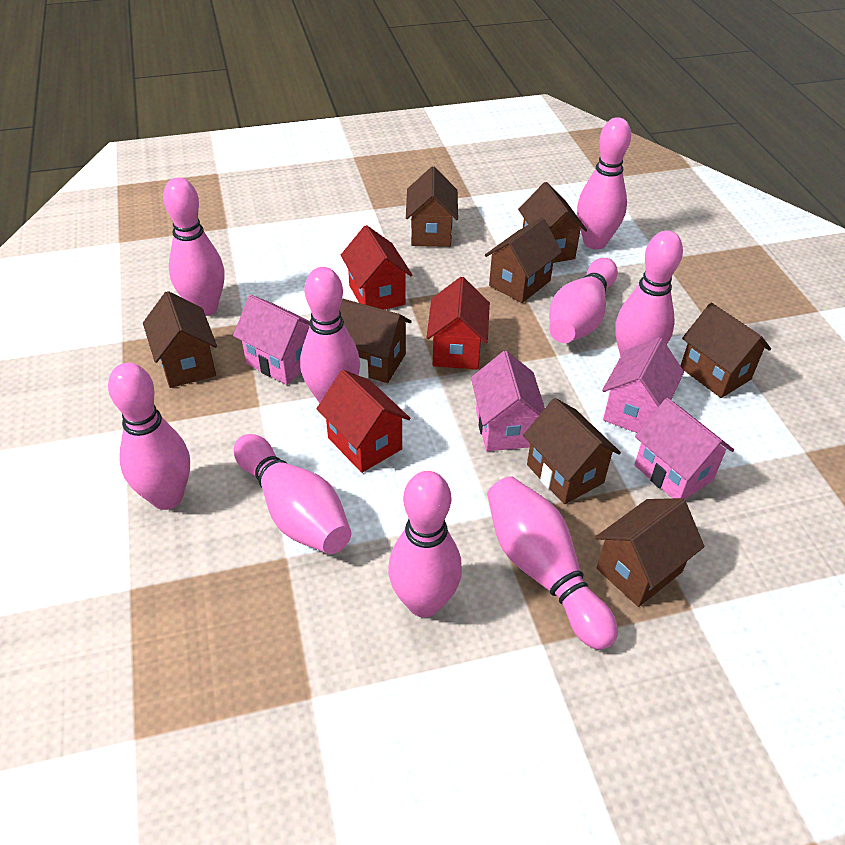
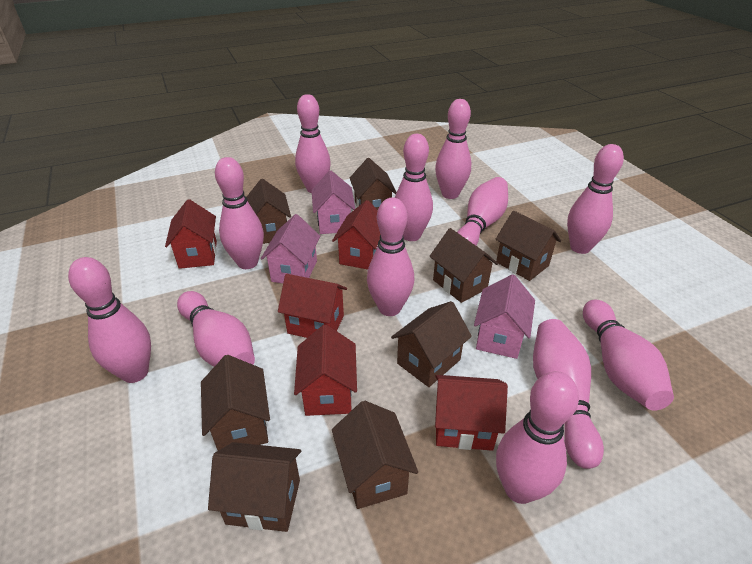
pink bowling pin: [108,363,190,510] [163,177,225,316] [234,434,351,554] [300,267,360,403] [388,471,462,617] [487,476,618,650] [549,258,618,343] [577,117,631,249] [615,231,683,357] = 9 -> [68,257,151,383] [177,291,255,367] [215,157,264,269] [295,94,331,193] [367,198,414,316] [395,134,433,241] [435,99,471,199] [457,177,508,246] [496,371,579,504] [533,319,604,469] [567,144,624,254] [583,300,674,411] = 12
pink house: [233,295,310,385] [471,351,545,451] [602,337,684,433] [634,398,734,500] = 4 -> [261,214,320,283] [312,171,355,234] [474,274,535,359] = 3
red house: [317,370,411,473] [341,225,412,310] [426,277,490,369] = 3 -> [165,199,217,269] [278,274,347,338] [294,325,357,416] [332,200,381,270] [435,375,508,451] = 5

